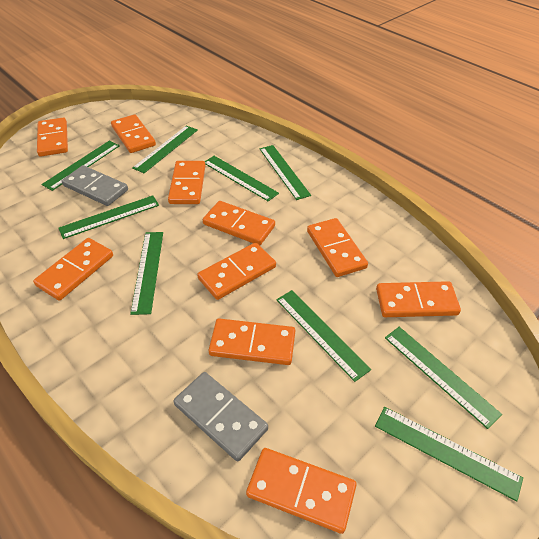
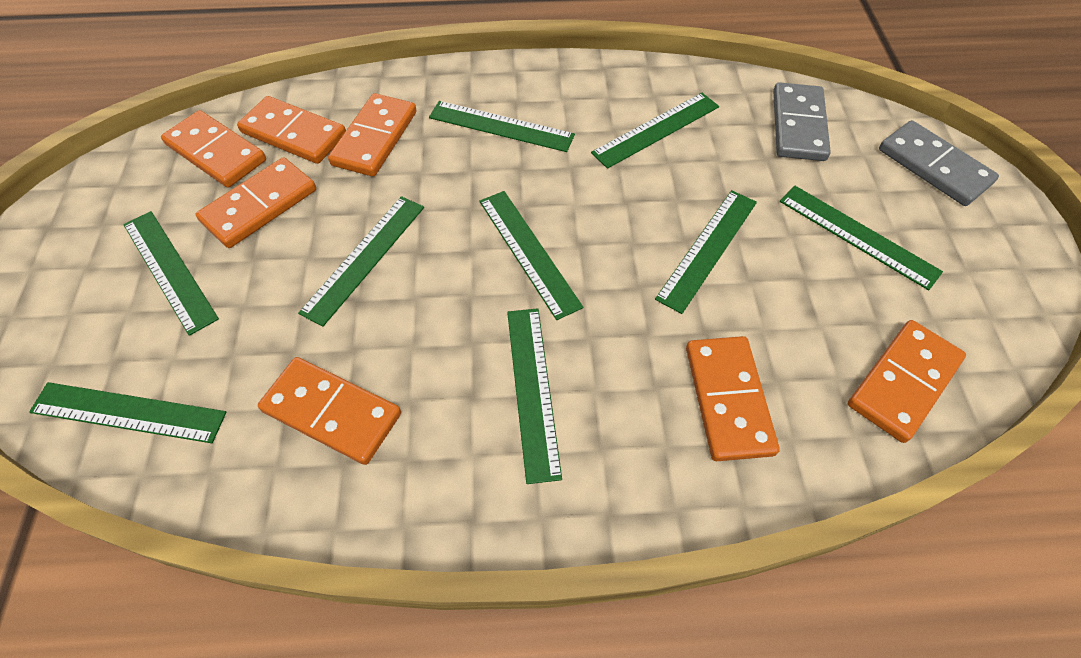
orange domino: [33,238,113,301] [37,118,68,157] [111,114,156,153] [168,161,205,204] [197,243,276,300] [203,201,275,245] [209,318,295,365] [246,448,357,534] [307,218,368,277] [376,281,461,317] = 10 -> [161,110,266,188] [196,157,316,248] [237,96,346,164] [258,357,401,465] [328,93,416,177] [686,336,780,461] [848,320,966,443] = 7

